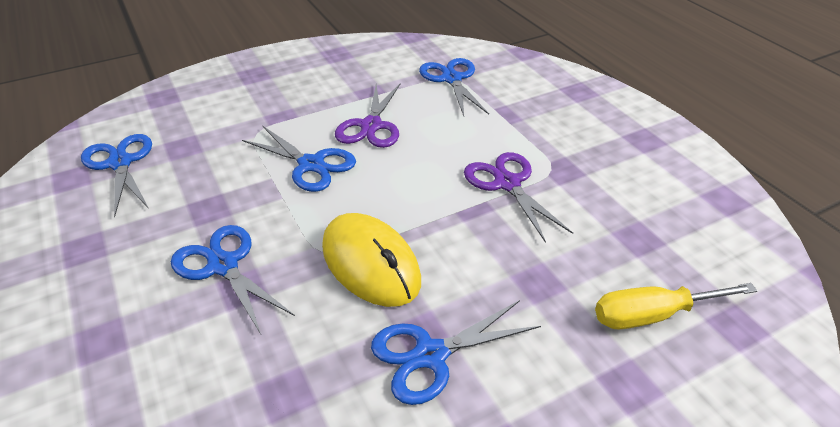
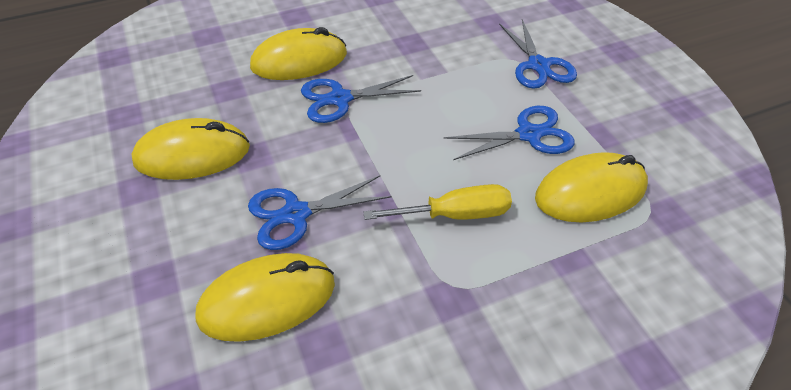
blue scissors: [81,134,152,217] [171,225,295,334] [242,126,356,192] [371,300,541,405] [419,58,489,116] = 5 -> [248,175,392,250] [301,75,421,123] [444,106,575,160] [499,19,577,89] = 4
purple scissors: [335,83,401,148] [464,152,573,243] = 2 -> none = 0
yellow mouse: [322,213,421,307] = 1 -> [131,118,250,180] [195,253,335,342] [250,27,347,80] [535,152,648,222] = 4

